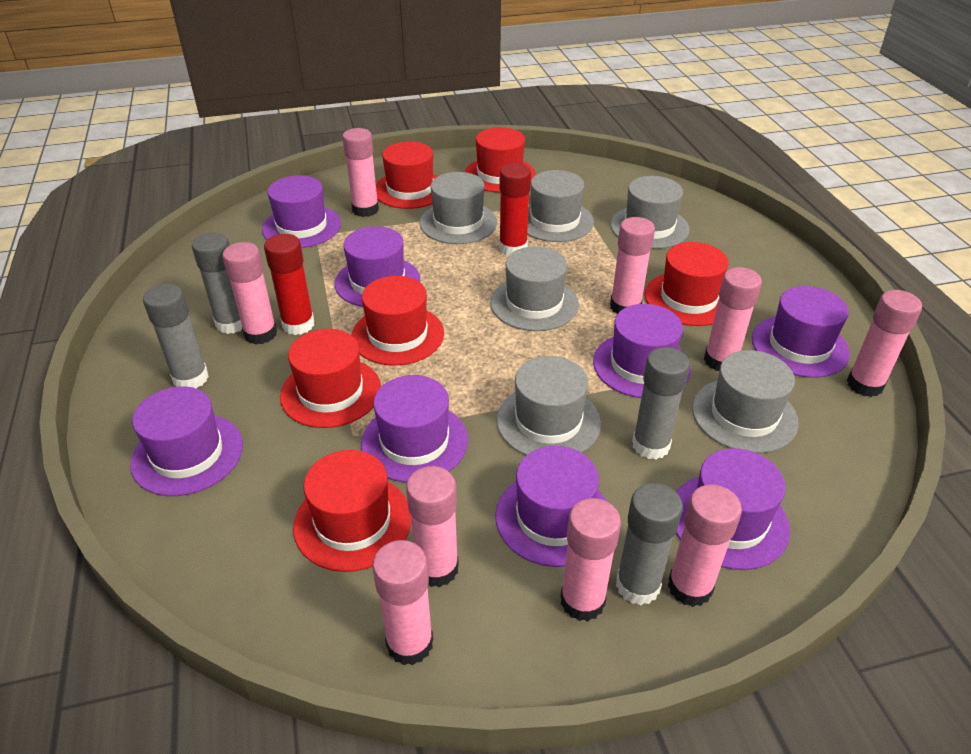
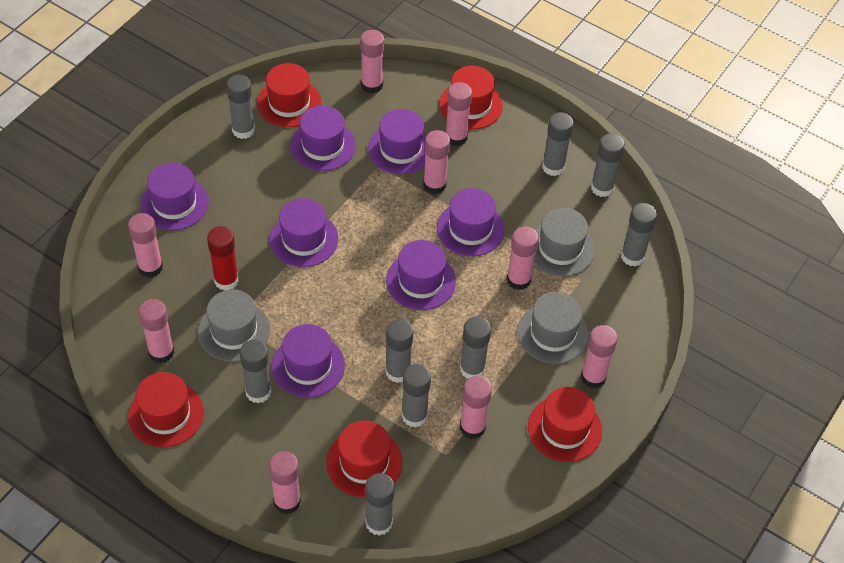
grey glue stick: [143,284,209,388] [192,232,242,334] [616,483,683,605] [632,347,690,459] = 4 -> [226,75,255,139] [240,340,272,403] [365,473,395,536] [385,319,414,383] [402,364,431,428] [460,317,491,379] [542,112,574,176] [591,133,625,197] [621,203,657,266] = 9
grey hat: [420,172,497,244] [490,246,579,331] [497,356,601,456] [527,170,594,242] [611,176,690,249] [692,350,799,453] = 6 -> [198,290,270,362] [518,292,589,364] [533,208,595,276] = 3
purple hat: [130,386,243,496] [262,175,341,248] [335,226,421,307] [361,375,468,483] [495,446,607,567] [593,304,691,398] [676,448,790,570] [752,286,850,378] = 8 -> [140,163,209,230] [269,198,338,267] [272,324,345,397] [290,106,356,171] [368,109,427,174] [386,240,456,310] [437,188,505,256] = 7
red glue stick: [264,234,314,335] [499,163,531,255] = 2 -> [207,226,239,291] = 1
red hat: [280,329,381,428] [293,450,412,572] [351,276,444,366] [376,141,438,209] [465,127,535,192] [645,242,729,326] = 6 -> [128,372,204,448] [257,63,321,127] [326,421,403,497] [439,66,503,129] [528,387,602,462] = 5

